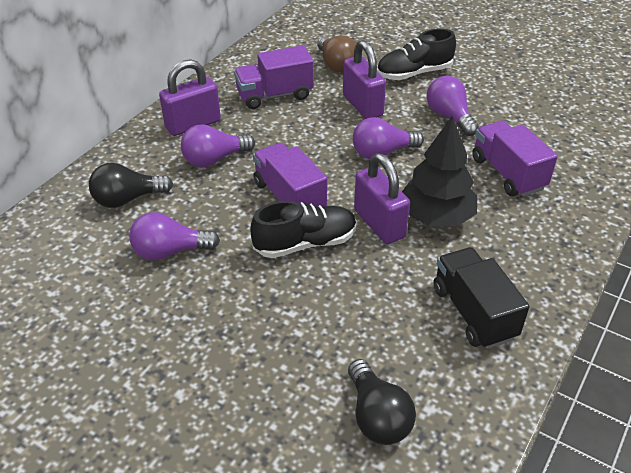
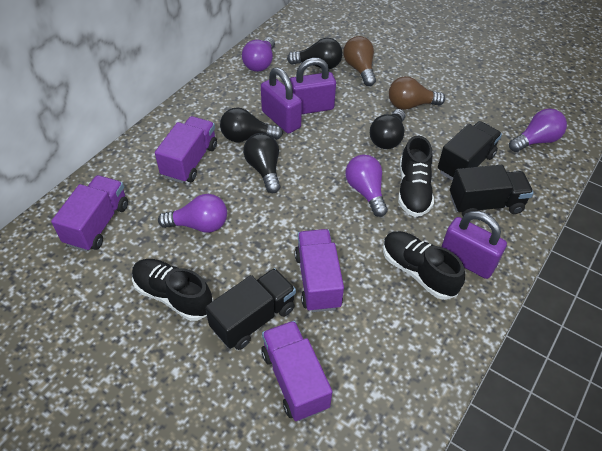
black light bulb: [89,163,173,208] [348,359,416,445] = 2 -> [220,107,283,142] [243,133,280,193] [287,38,342,69] [370,109,405,149] = 4
black shoe: [250,201,357,258] [377,28,456,80] = 2 -> [132,259,213,321] [383,231,465,300] [398,135,434,217] = 3
black tree: [402,115,478,226] = 1 -> none = 0
black truck: [433,247,530,349] = 1 -> [205,268,296,350] [438,121,502,181] [450,165,534,216] = 3
brown light bulb: [317,35,356,73] = 1 -> [343,36,376,86] [389,76,445,110] = 2
purple truck: [234,45,314,109] [253,143,327,207] [472,121,558,197] = 3 -> [51,175,128,252] [155,116,217,183] [261,321,332,421] [295,229,344,312] = 4

